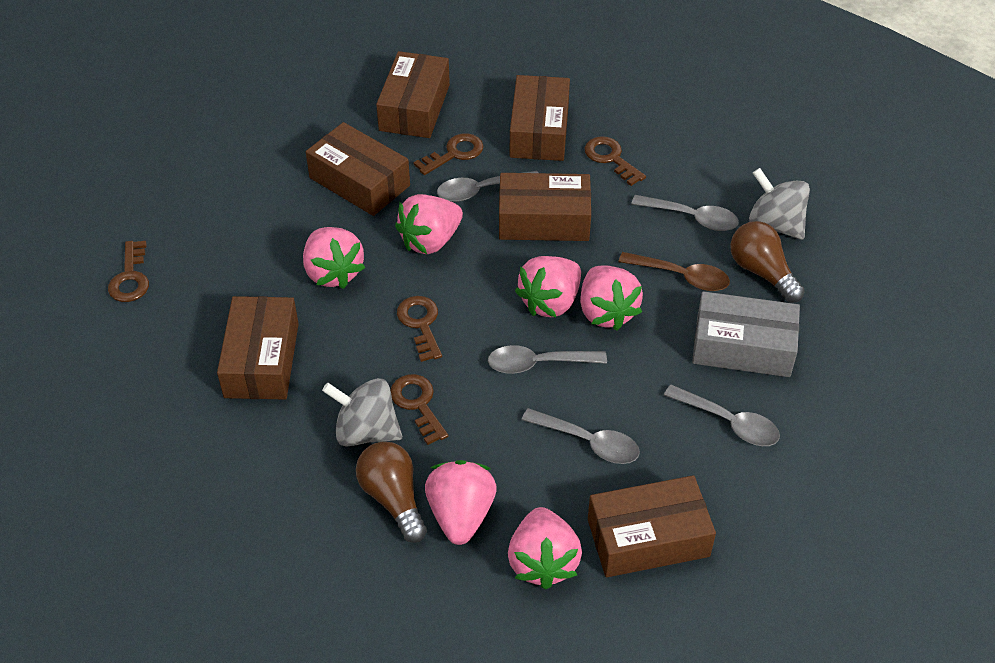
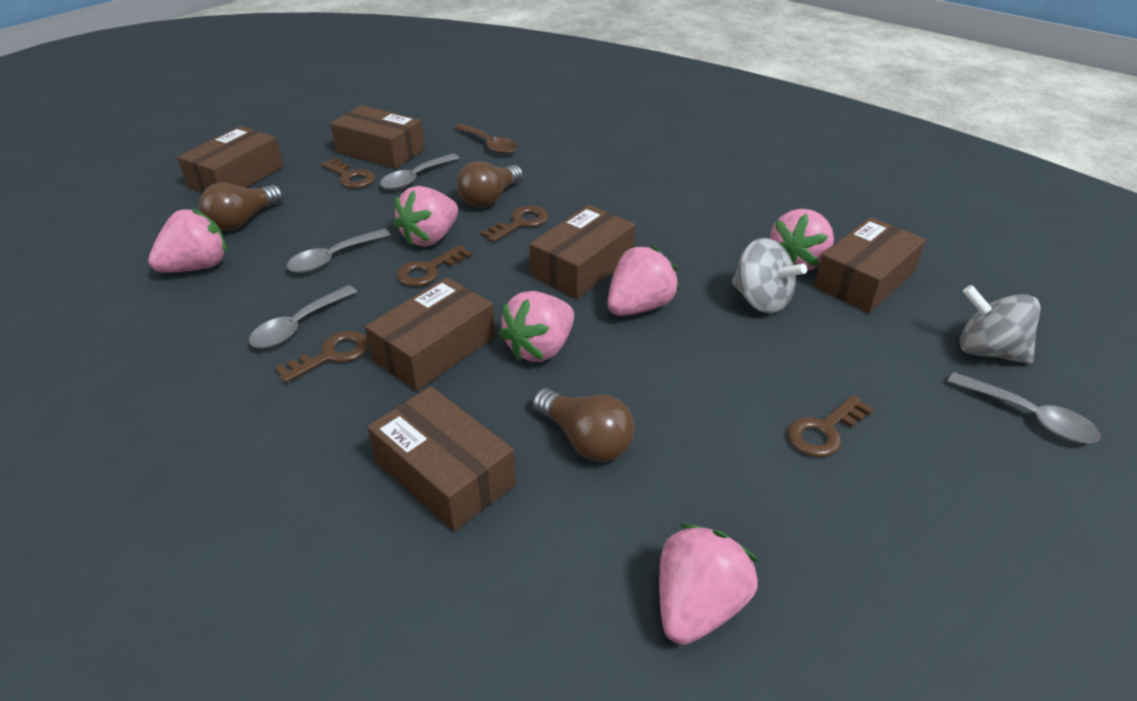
brown light bulb: [356,441,427,543] [730,221,805,303] = 2 -> [199,183,283,231] [457,161,523,208] [533,388,635,462] = 3
grey box: [692,291,800,377] = 1 -> none = 0
grey spoon: [437,171,538,202] [488,345,607,374] [522,408,640,464] [631,195,739,231] [664,385,780,446] = 5 -> [249,285,357,348] [286,229,391,273] [380,154,459,190] [947,372,1101,443] = 4

